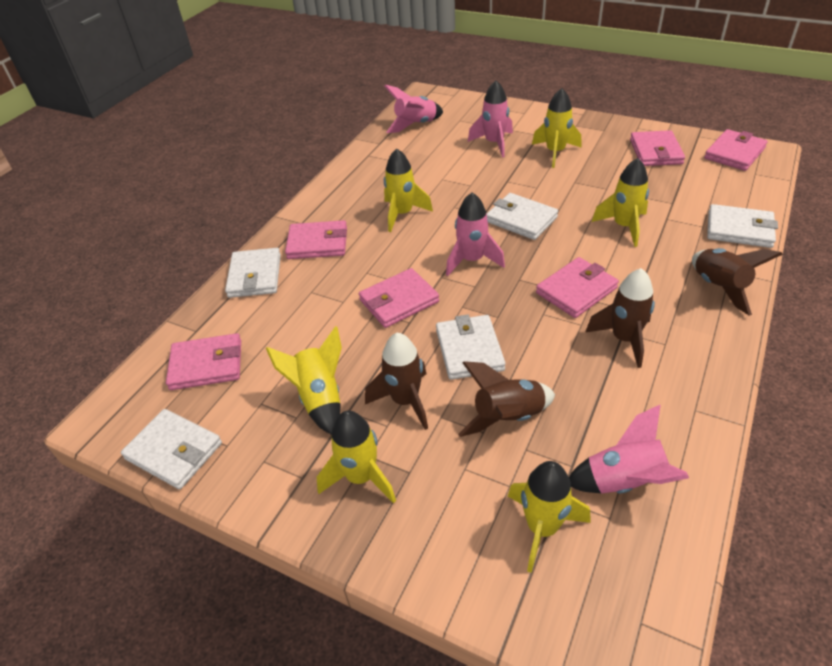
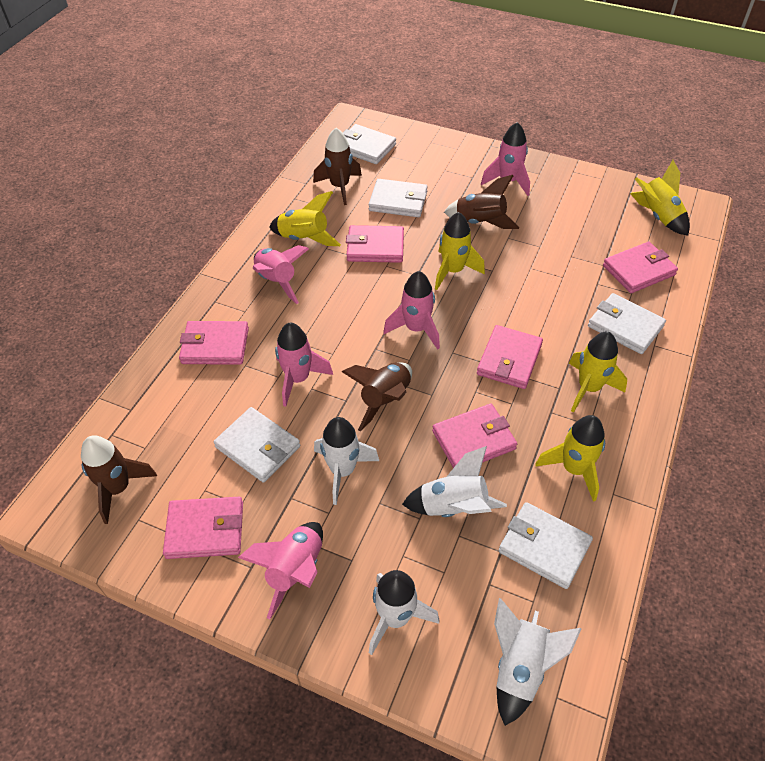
pink rocket: [385,85,443,133] [446,192,505,276] [468,81,513,157] [569,404,689,494] = 4 -> [238,522,323,619] [253,245,309,304] [275,323,333,407] [383,271,440,350] [481,122,530,196] = 5
white rocket: none = 0 -> [314,417,379,505] [369,570,439,655] [402,446,507,517] [494,598,582,726] = 4
yellow rocket: [266,326,342,434] [317,411,396,503] [384,148,433,232] [508,461,590,573] [532,88,581,168] [592,158,649,247] = 6 -> [269,191,341,246] [435,212,485,290] [535,415,605,502] [569,331,627,412] [630,160,690,235] = 5

